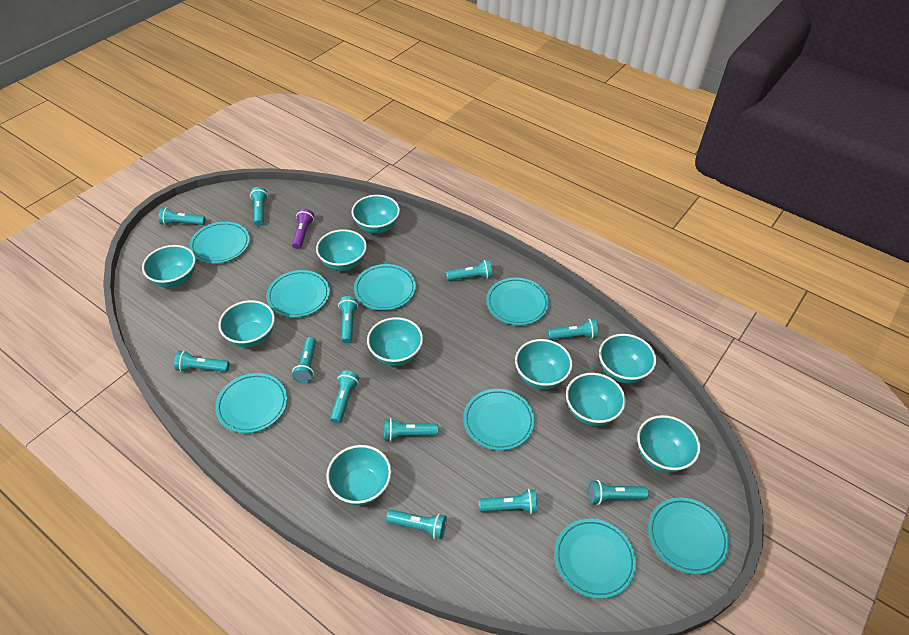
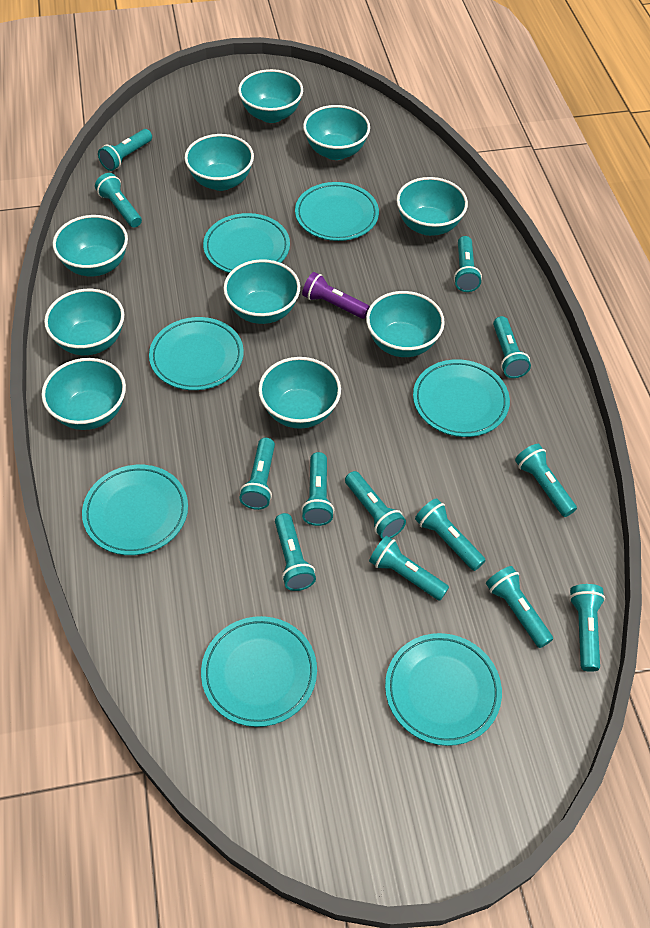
turquoise flashlight: [159,207,206,225] [174,351,230,372] [250,187,268,226] [292,337,316,383] [330,371,359,423] [338,296,358,343] [384,418,438,441] [386,510,447,539] [446,260,493,281] [479,489,538,514] [548,319,598,340] [589,480,649,505] = 12 -> [95,173,142,228] [98,129,152,171] [239,438,275,510] [275,513,316,591] [301,452,334,526] [345,471,406,539] [369,536,449,600] [415,498,486,571] [454,236,482,292] [486,566,553,648] [493,316,531,378] [515,444,577,517] [569,584,605,672] = 13
turquoise plate: [189,222,250,264] [215,373,287,433] [267,270,330,317] [354,264,416,310] [463,389,535,450] [486,277,549,325] [554,518,636,599] [648,497,729,574] = 8 -> [82,465,188,555] [149,317,244,390] [201,616,317,727] [203,213,290,273] [295,182,379,241] [385,633,502,746] [413,359,510,437] = 7

